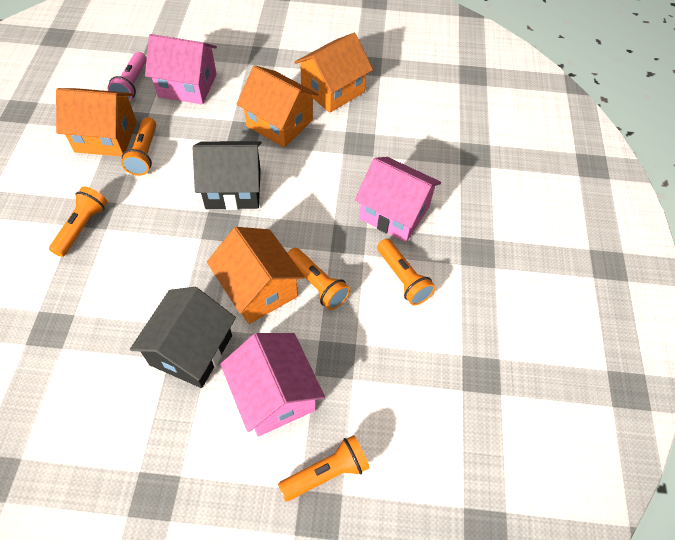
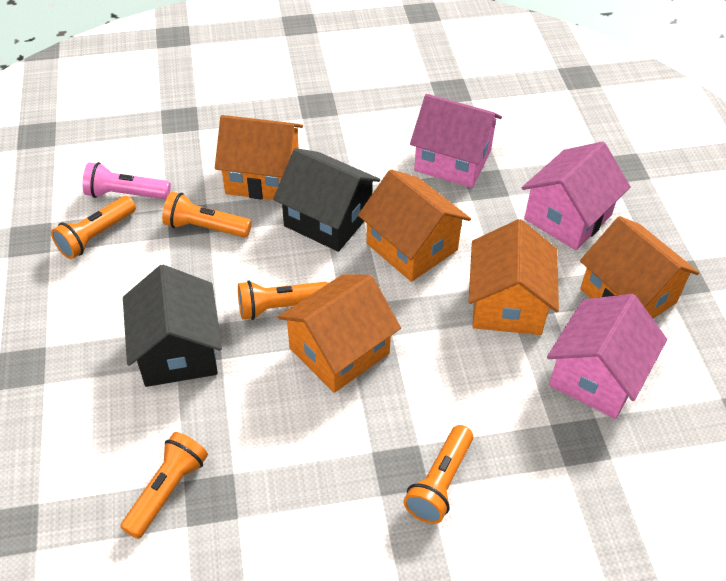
orange house: [56,88,137,157] [207,227,305,324] [237,65,319,148] [294,33,373,113] = 4 -> [215,115,303,200] [278,274,401,393] [358,169,471,282] [469,219,559,335] [580,216,699,319] = 5

